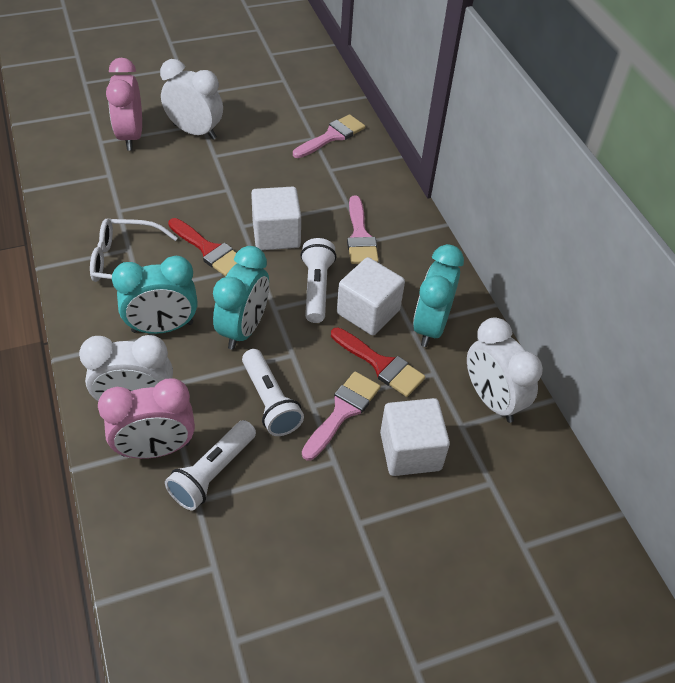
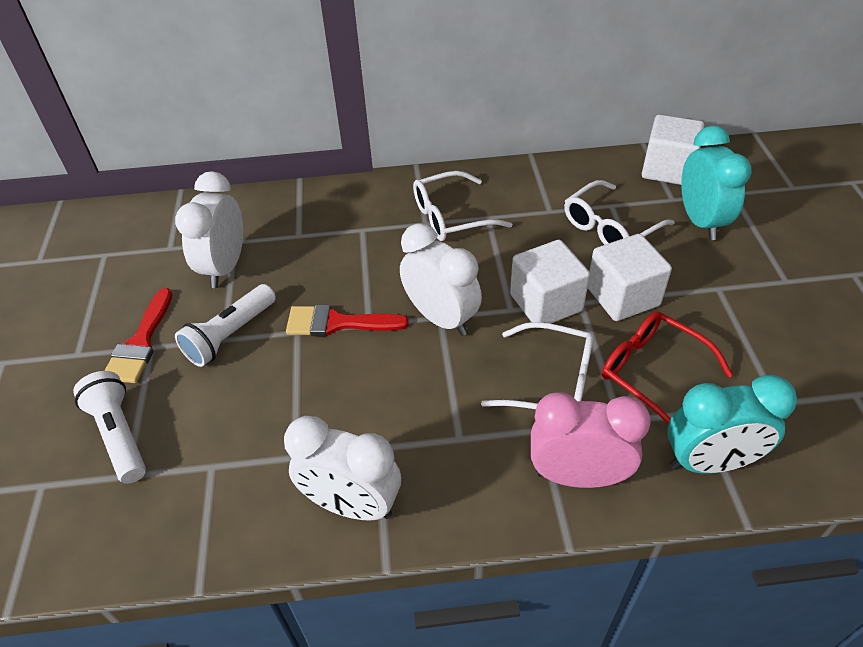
pink brush: [293,114,365,158] [302,371,381,461] [347,196,379,264] = 3 -> none = 0
pink clock: [98,379,195,459] [106,58,142,151] = 2 -> [531,392,651,488] = 1
red glasses: none = 0 -> [602,311,733,424] = 1
turquoise clock: [112,256,198,334] [213,246,269,350] [413,244,464,347] = 3 -> [667,375,797,474] [681,126,752,240] = 2
white flashlight: [165,420,256,510] [242,349,304,436] [301,238,336,323] = 3 -> [73,371,146,484] [175,284,276,367] = 2
white glasses: [90,219,178,282] = 1 -> [413,171,512,241] [481,322,594,409] [564,180,674,245] = 3

